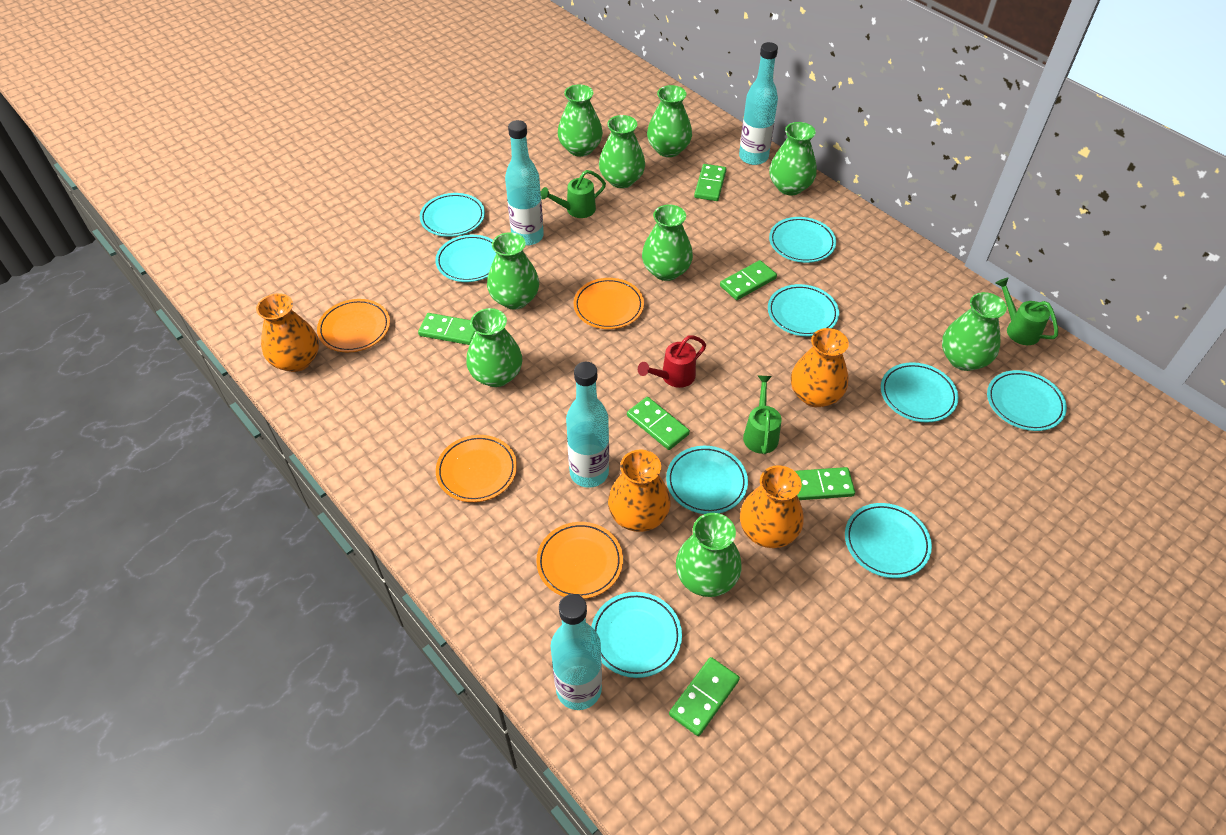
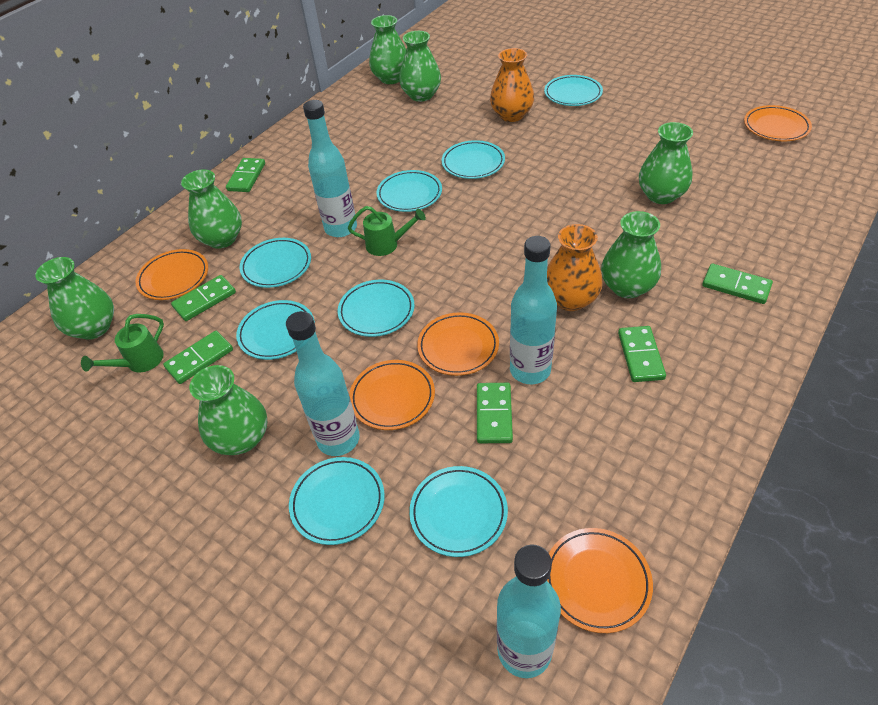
green vase: [466,308,522,387] [487,232,539,310] [558,84,603,157] [599,115,645,188] [642,205,693,281] [647,85,692,157] [676,513,741,597] [769,122,817,195] [942,292,1007,371] = 9 -> [35,257,114,340] [181,169,242,249] [189,365,267,455] [369,15,406,84] [399,31,441,102] [601,211,661,298] [639,122,693,204] = 7
green watering can: [541,170,606,218] [743,375,782,454] [995,278,1058,345] = 3 -> [81,314,164,372] [348,206,426,256] = 2
orange plate: [317,299,390,352] [436,435,517,502] [536,522,623,599] [574,278,644,329] = 4 -> [136,249,208,300] [349,360,435,430] [417,312,499,376] [547,528,653,633] [744,105,812,141] = 5
orange vase: [256,293,319,372] [608,450,671,532] [740,465,803,548] [791,328,849,407] = 4 -> [490,48,534,122] [547,224,603,311] = 2
red watering can: [638,335,706,388] = 1 -> none = 0
turquoise plate: [420,193,485,237] [435,235,496,282] [591,592,682,678] [666,446,748,514] [768,284,839,336] [769,217,836,263] [845,503,932,578] [881,362,958,422] [987,370,1067,431] = 9 -> [236,300,315,360] [240,238,311,288] [289,457,385,545] [338,280,415,337] [376,170,442,212] [409,466,508,557] [442,140,505,179] [544,75,603,106] = 8

